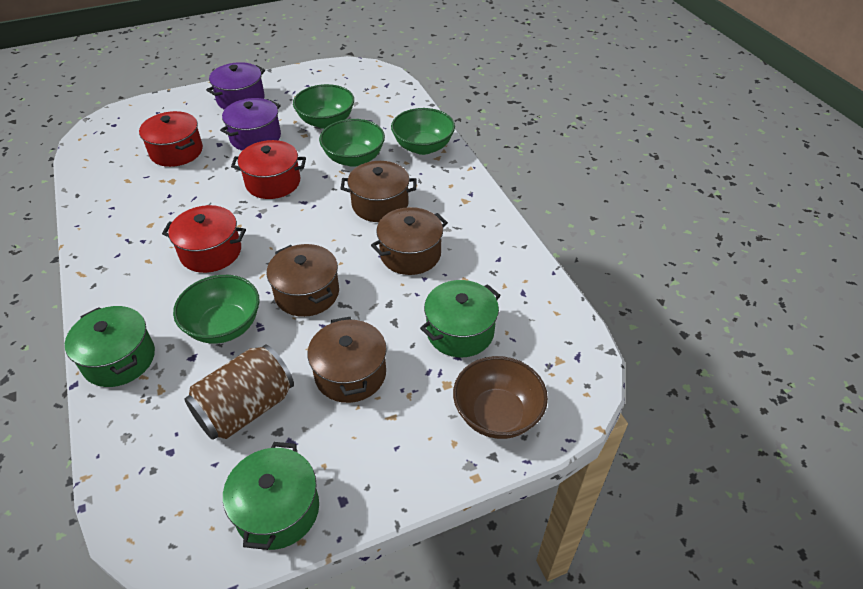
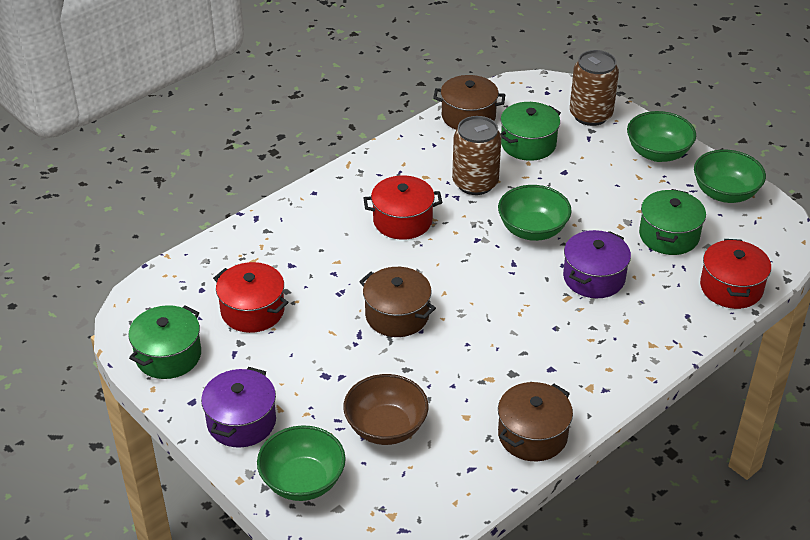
brown can: [184,344,294,440] = 1 -> [452,116,502,195] [570,50,619,126] = 2
brown pot: [267,244,339,317] [308,317,387,403] [340,161,417,222] [371,207,448,275] = 4 -> [359,267,436,337] [433,75,505,130] [498,382,573,461] = 3

